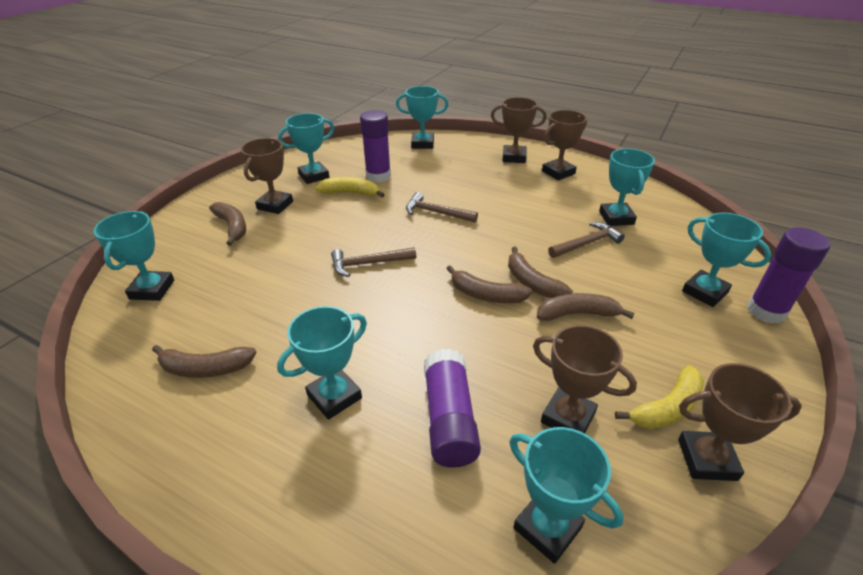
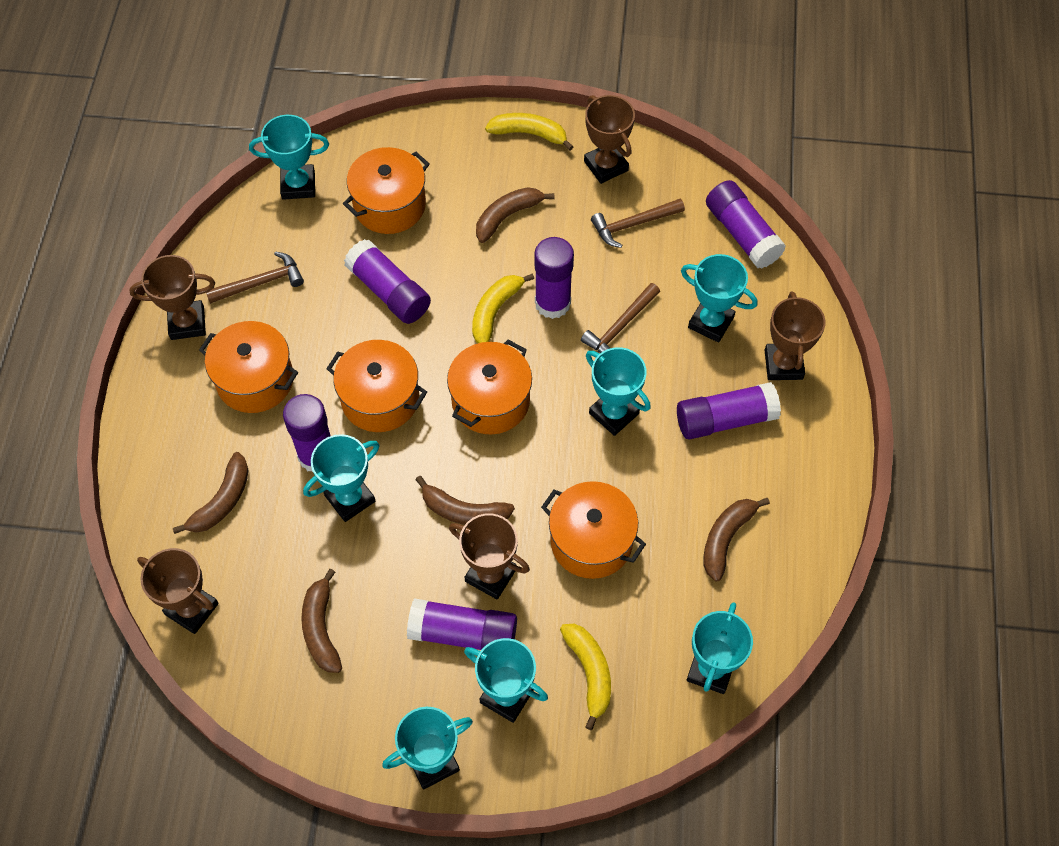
orange pot: none = 0 -> [199,321,298,413] [326,340,427,432] [343,147,430,234] [447,339,532,435] [541,481,646,579] = 5
purple glue stick: [360,110,391,183] [424,349,481,468] [747,227,830,324] = 3 -> [283,394,331,472] [344,239,431,324] [407,598,517,650] [534,237,574,319] [677,382,781,439] [706,180,786,269] = 6
yellow banana: [315,177,385,197] [615,365,704,429] = 2 -> [472,273,534,343] [485,113,573,150] [560,624,611,730] = 3

